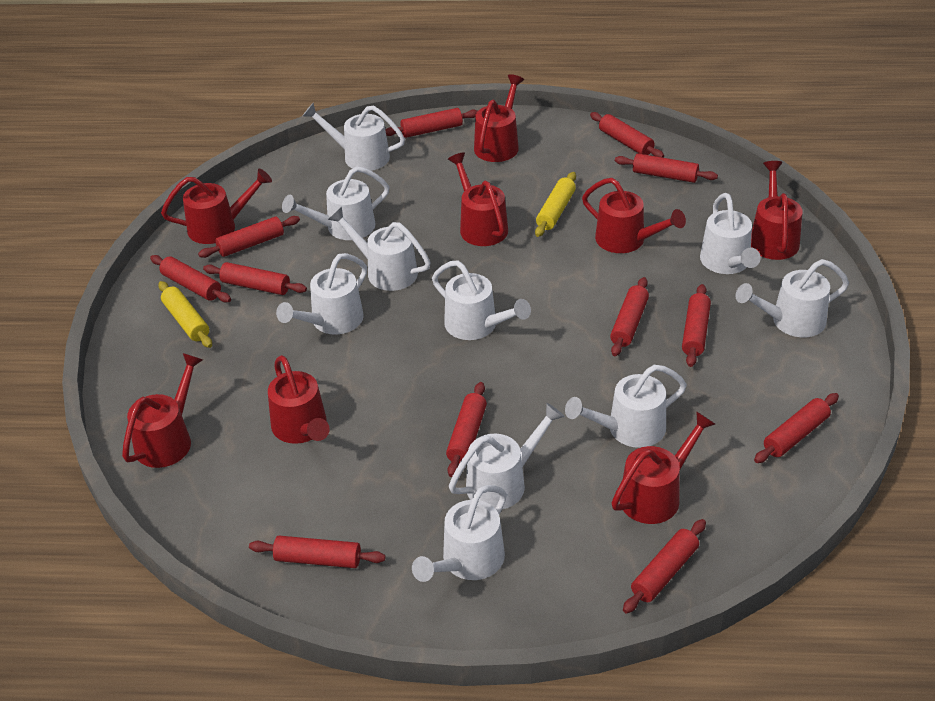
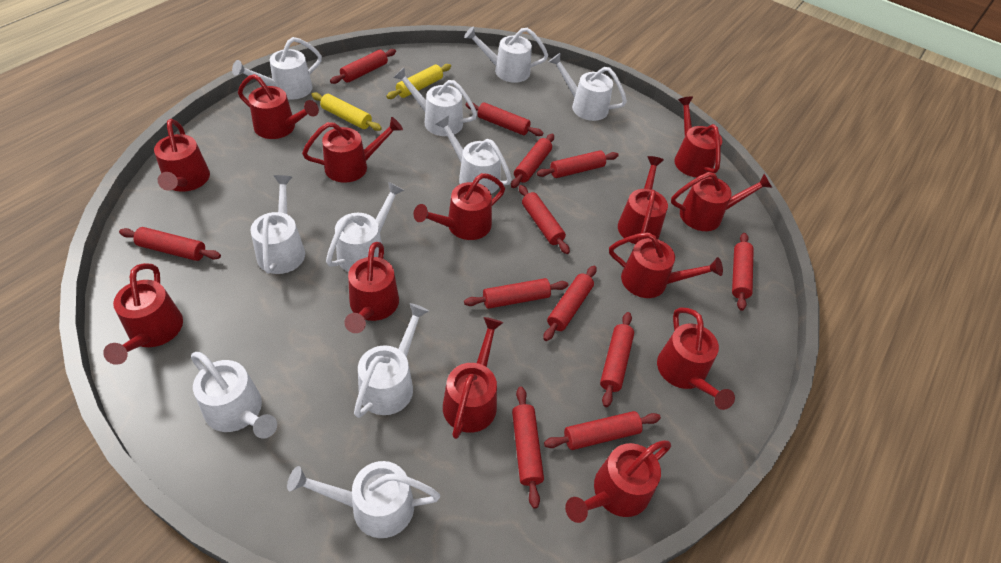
red watering can: [122,353,203,468] [161,169,272,244] [268,355,330,444] [448,152,508,246] [474,74,524,162] [582,178,686,253] [611,411,715,524] [751,161,802,260] = 8 -> [103,263,183,365] [154,119,210,192] [238,74,319,139] [302,117,403,183] [344,242,399,333] [414,173,505,240] [443,317,503,439] [565,440,671,523] [609,232,723,298] [618,156,668,244] [657,307,735,410] [671,172,772,231] [674,96,722,177] = 13

